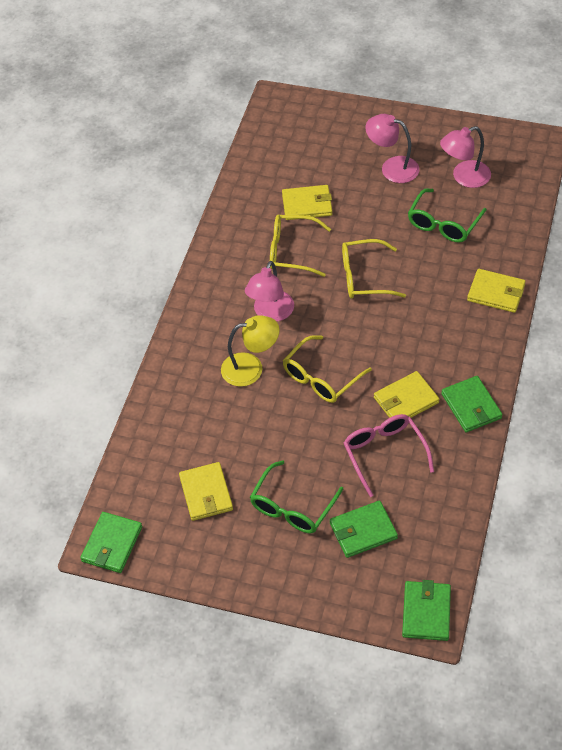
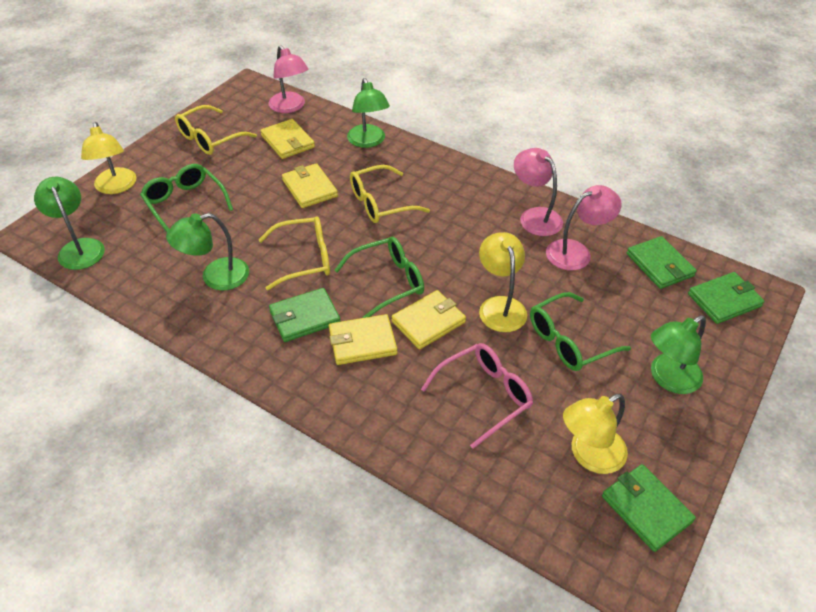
green glasses: [250,460,343,533] [408,188,487,242] = 2 -> [140,164,233,232] [334,237,424,318] [530,292,631,371] = 3
green lamp: none = 0 -> [34,177,105,270] [166,213,249,290] [347,78,390,148] [651,315,706,394] = 4
yellow lamp: [221,315,280,387] = 1 -> [81,122,136,194] [479,232,527,332] [563,394,628,474] = 3

